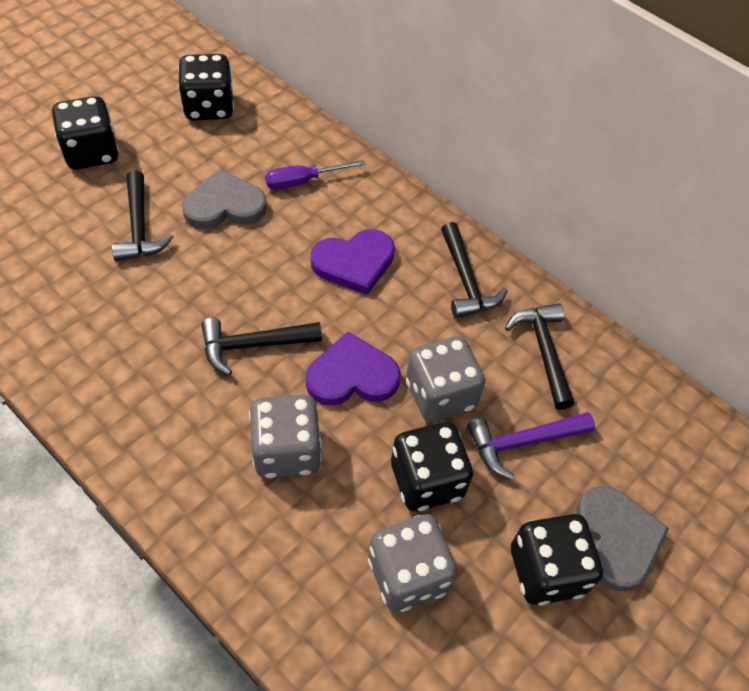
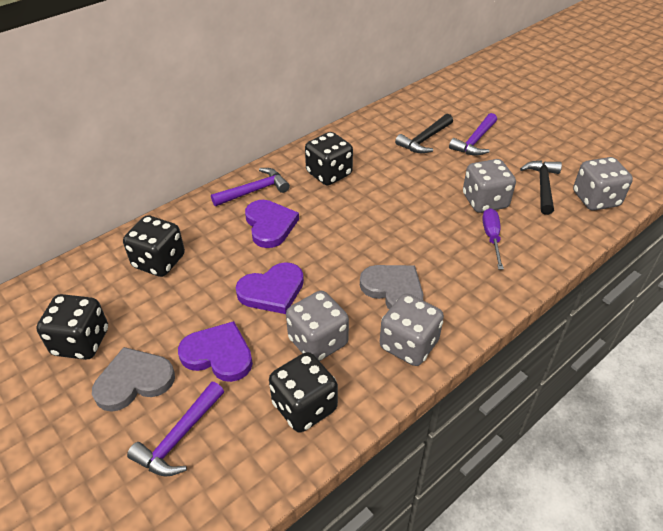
black hammer: [112,170,173,261] [201,318,322,375] [441,222,508,318] [505,303,574,410] = 4 -> [395,114,453,153] [520,160,562,215] = 2
grey dice: [249,395,322,478] [368,514,457,612] [406,336,485,422] = 3 -> [286,291,349,361] [380,293,444,366] [463,159,516,213] [573,157,633,211] = 4
purple hammer: [467,412,595,480] = 1 -> [127,382,224,477] [211,168,290,206] [449,113,497,156] = 3
purple heart: [306,332,401,406] [311,229,395,295] = 2 -> [178,321,253,382] [236,262,304,314] [245,200,299,248] = 3

